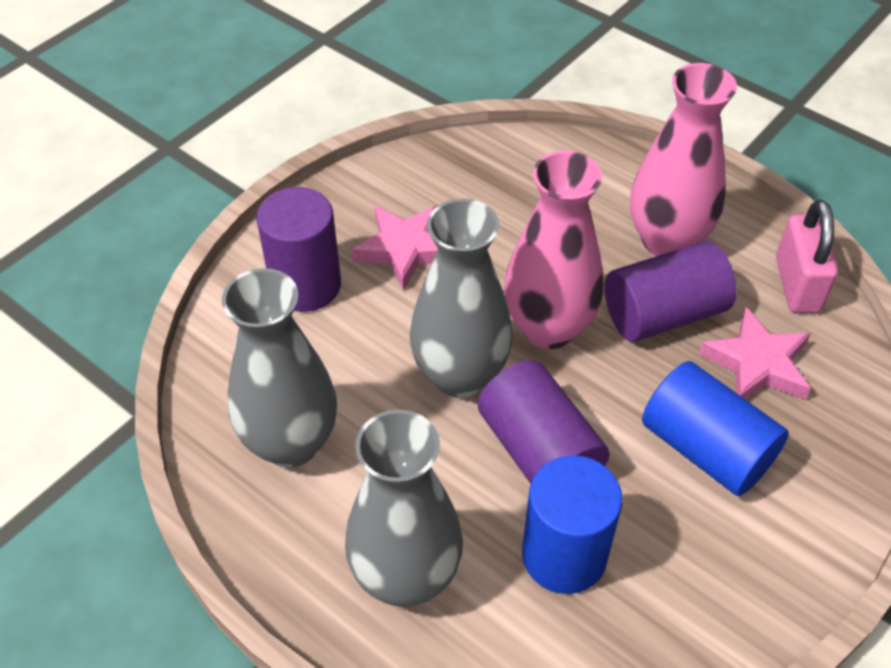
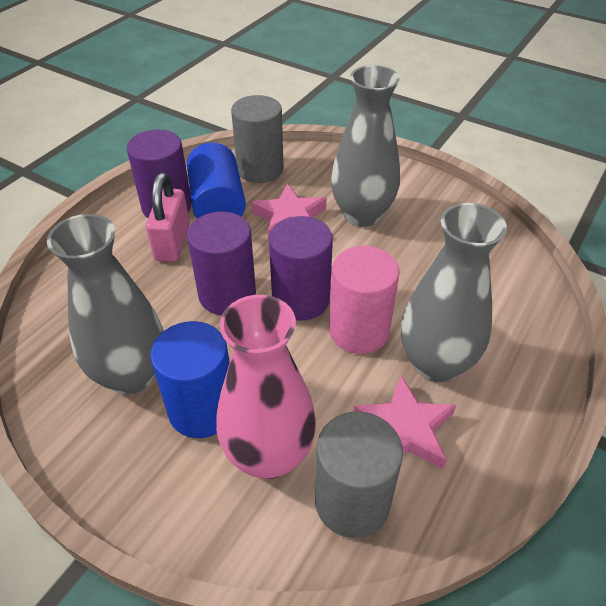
grey cylinder: none = 0 -> [231,95,283,183] [315,411,403,538] = 2
pink cylinder: none = 0 -> [329,246,400,354] = 1
pink vase: [504,151,603,349] [630,63,737,256] = 2 -> [216,295,316,479] = 1

